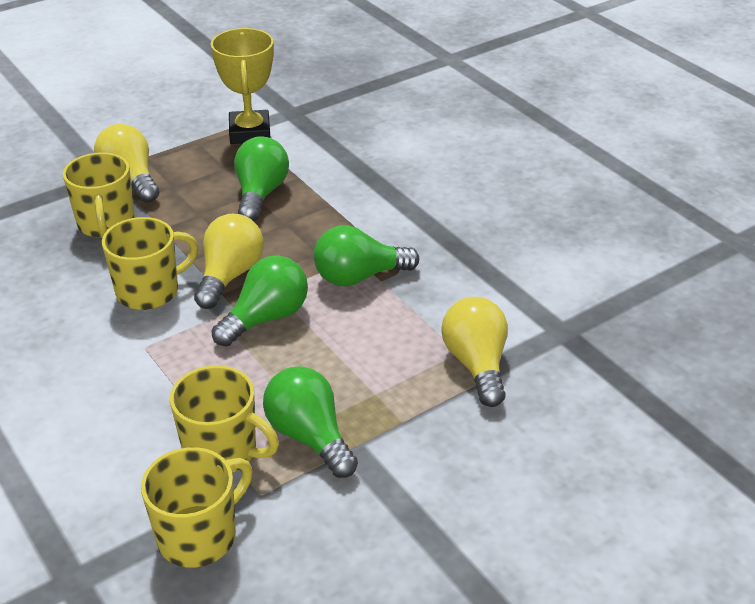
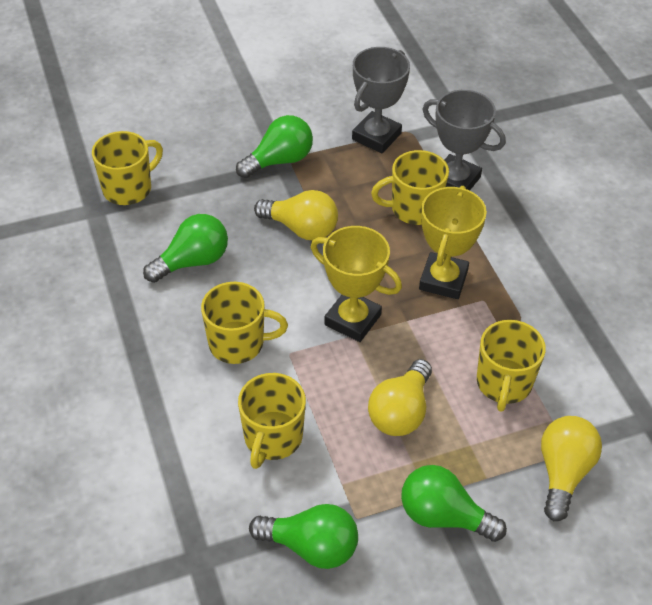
grey trophy: none = 0 -> [352,47,410,153] [423,90,506,191] = 2
yellow mug: [63,152,135,238] [102,217,198,310] [141,447,253,568] [170,365,279,473] = 4 -> [92,131,163,205] [201,282,288,364] [238,373,306,469] [371,150,449,225] [477,320,546,412] = 5
yellow trophy: [211,28,274,144] = 1 -> [311,226,402,342] [419,186,487,299] = 2

